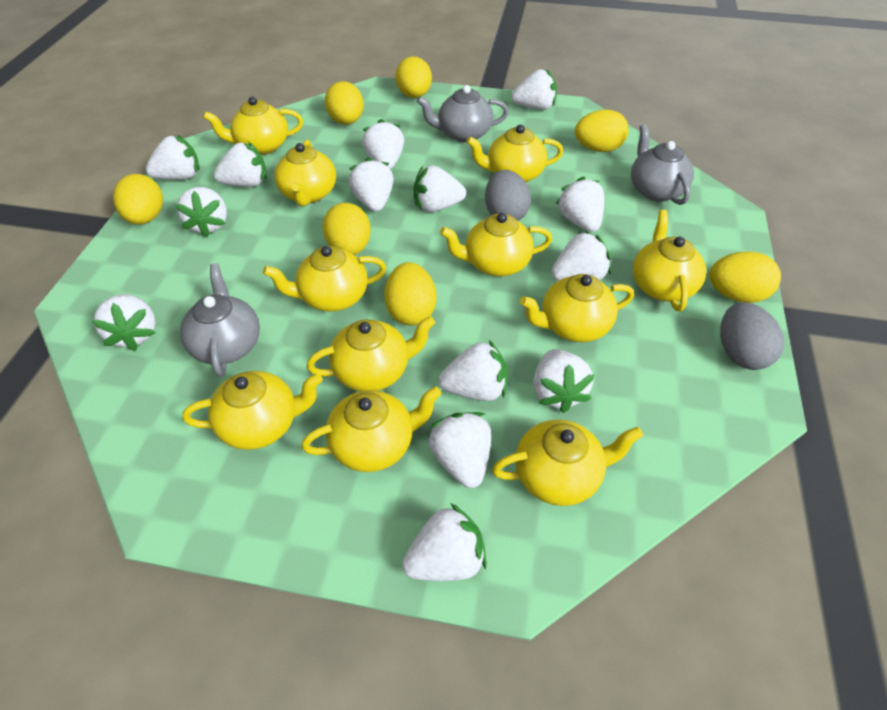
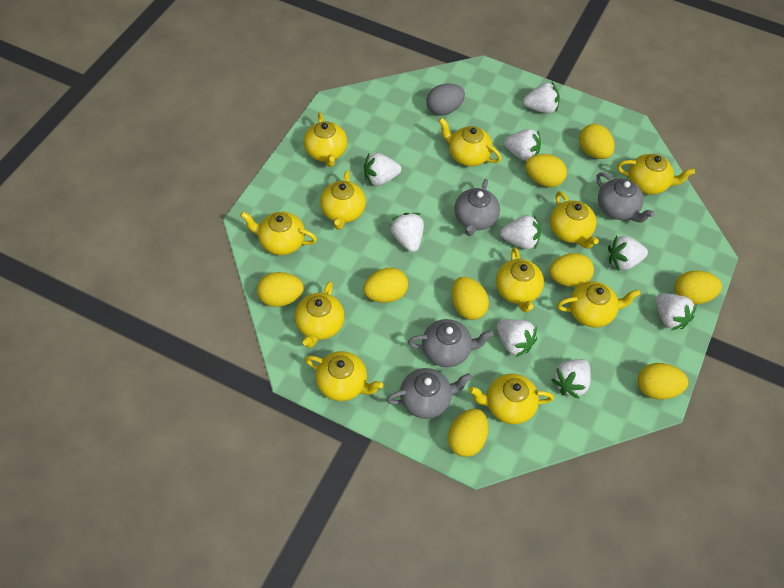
grey egg: [485,170,531,221] [720,302,784,370] = 2 -> [427,84,465,116] = 1
grey teapot: [180,264,260,377] [417,85,509,142] [631,124,694,205] = 3 -> [386,368,472,419] [408,319,493,367] [454,179,500,236] [596,172,655,223] = 4
white strawberry: [92,294,156,351] [146,135,200,180] [175,187,227,237] [214,142,267,187] [349,157,394,212] [362,119,404,169] [402,503,487,581] [414,165,466,212] [428,412,491,488] [438,340,507,401] [511,69,557,110] [533,349,595,413] [551,231,611,281] [556,177,605,232] = 14 -> [364,153,401,186] [390,213,424,252] [497,319,537,357] [500,215,541,250] [504,129,541,161] [523,82,560,114] [551,359,591,399] [608,236,648,270] [655,293,697,330] = 9
yellow egg: [113,174,163,225] [323,203,371,255] [325,81,364,125] [384,262,437,326] [395,56,432,98] [575,109,629,152] [709,252,781,303] = 7 -> [257,272,304,307] [363,268,408,303] [448,409,488,457] [452,277,489,320] [525,154,567,187] [549,253,594,287] [579,124,615,159] [638,363,688,400] [674,271,722,305] = 9

